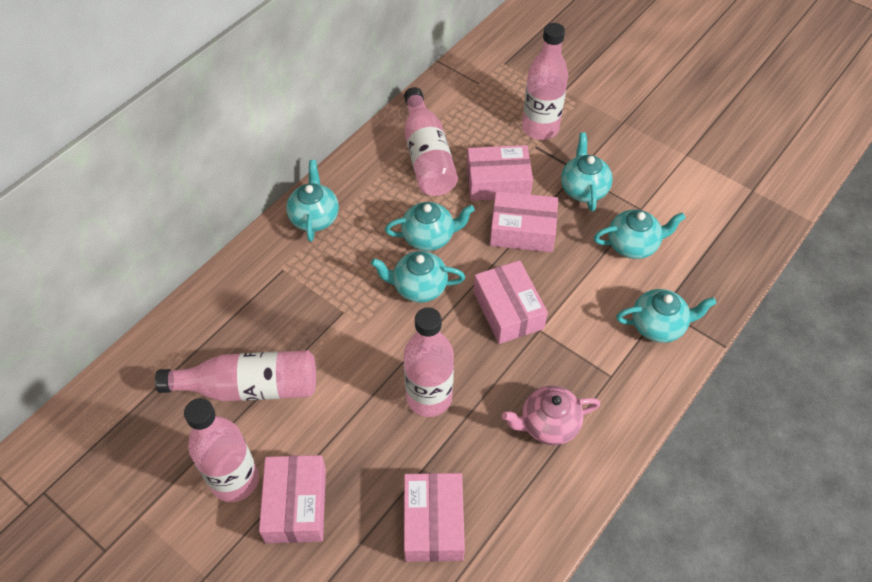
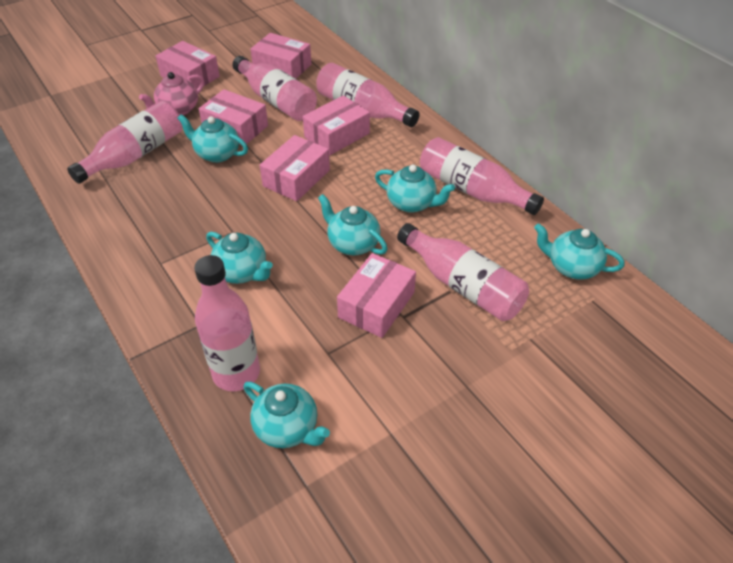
pink bottle: [155,350,316,401] [184,398,259,502] [404,87,458,196] [404,307,454,417] [522,23,568,140] = 5 -> [67,101,182,184] [194,255,260,391] [232,56,317,121] [316,63,420,127] [397,223,529,321] [420,137,544,215] = 6
pink box: [259,455,326,543] [404,473,465,562] [467,145,533,201] [473,260,548,344] [490,191,558,252] = 5 -> [156,41,220,89] [199,89,268,145] [250,33,311,79] [260,135,330,201] [303,95,370,155] [337,253,416,338] = 6

